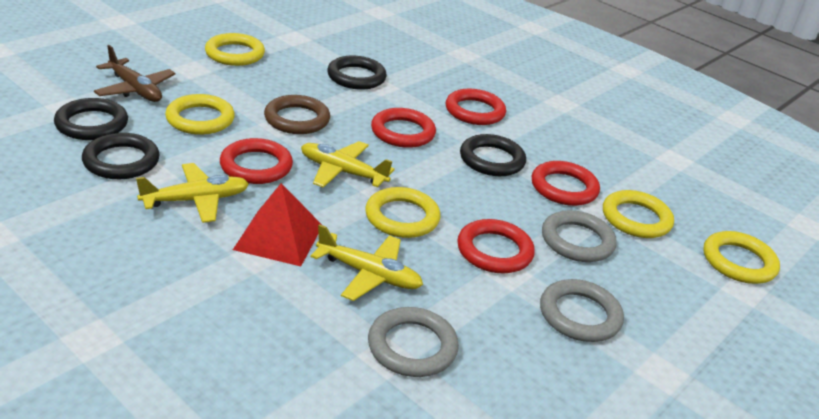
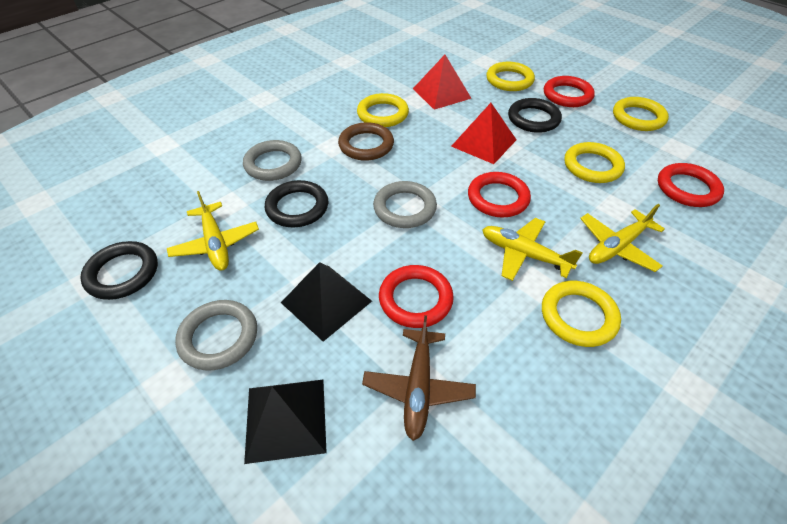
black pyramid: none = 0 -> [244,380,327,464] [281,262,372,342] = 2
black ring: [54,98,128,140] [82,133,160,179] [327,56,387,90] [460,134,526,176] = 4 -> [80,241,158,300] [265,180,328,227] [508,98,562,133] = 3
red pyramid: [233,183,322,266] = 1 -> [413,55,472,110] [451,103,516,164] = 2
red ring: [220,138,293,184] [371,108,436,148] [446,89,506,125] [457,219,535,273] [532,161,600,206] = 5 -> [379,265,454,328] [468,172,531,217] [544,76,595,107] [658,163,724,207] = 4

